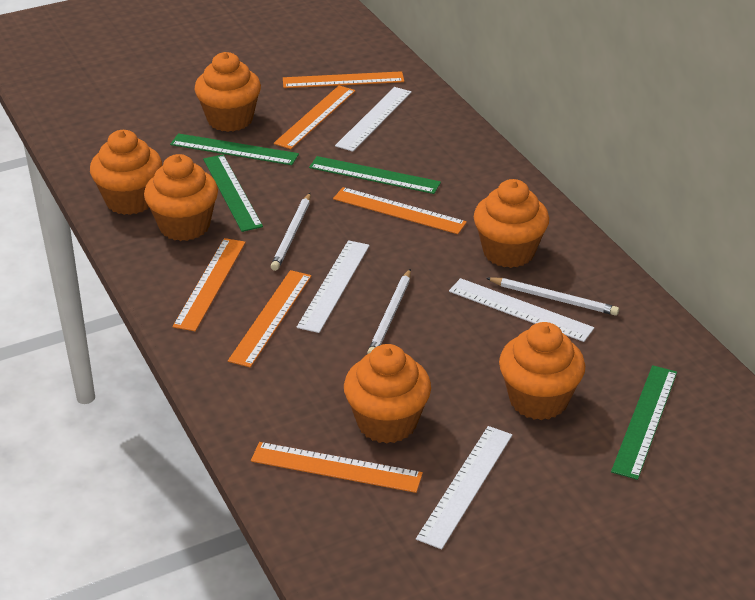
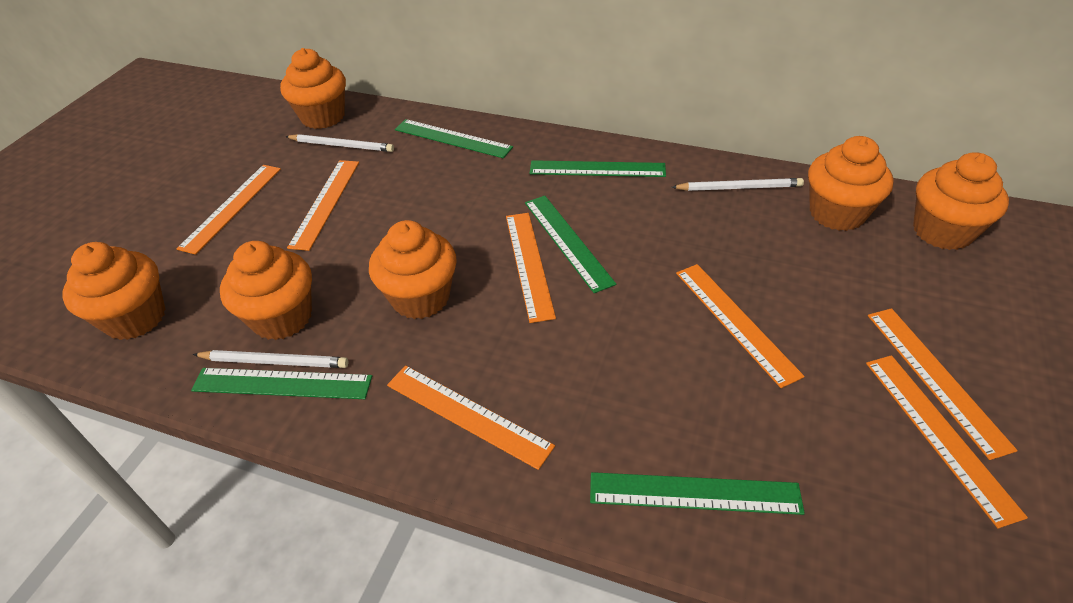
green ruler: [170,133,299,165] [203,154,263,232] [309,156,441,194] [611,365,677,480] = 4 -> [191,368,372,399] [395,119,513,158] [525,196,616,293] [529,160,666,177] [590,472,805,515] = 5
orange ruler: [173,238,246,331] [228,270,312,368] [251,442,423,493] [274,85,356,149] [283,71,404,88] [333,187,467,234] = 6 -> [177,165,281,255] [287,160,359,251] [387,365,555,470] [506,213,556,323] [676,264,805,388] [866,355,1028,528] [868,308,1018,460] = 7
white ruler: [297,240,370,333] [335,87,412,152] [416,426,512,549] [449,278,594,342] = 4 -> none = 0

